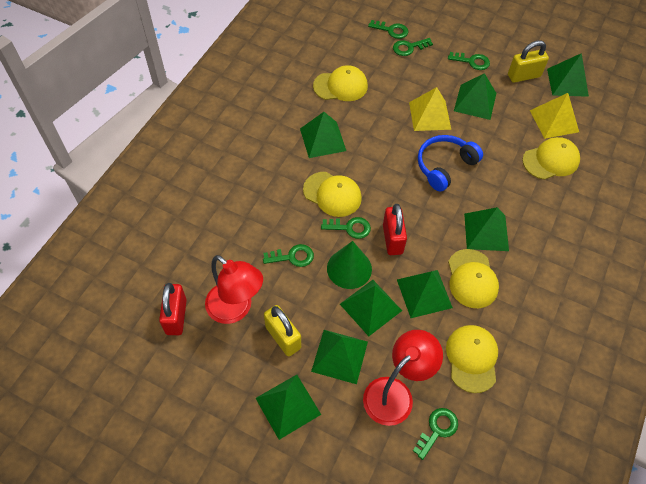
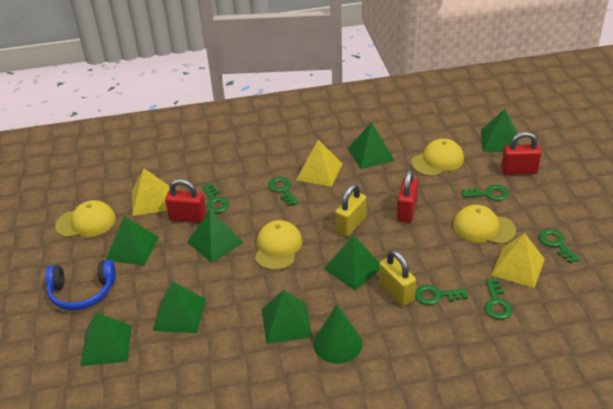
red lamp: [205,255,263,324] [363,330,443,426] = 2 -> none = 0
red padlock: [159,283,187,335] [383,204,407,255] = 2 -> [165,179,206,223] [397,169,418,223] [501,132,541,175] = 3
yellow cap: [303,172,362,217] [313,65,368,101] [446,325,498,393] [448,249,499,308] [522,137,580,180] = 5 -> [55,200,116,237] [255,220,302,270] [411,139,464,176] [453,205,516,244] = 4
yellow pyramid: [409,87,451,131] [530,93,579,139] = 2 -> [132,168,170,216] [296,140,342,187] [491,233,545,288] = 3

